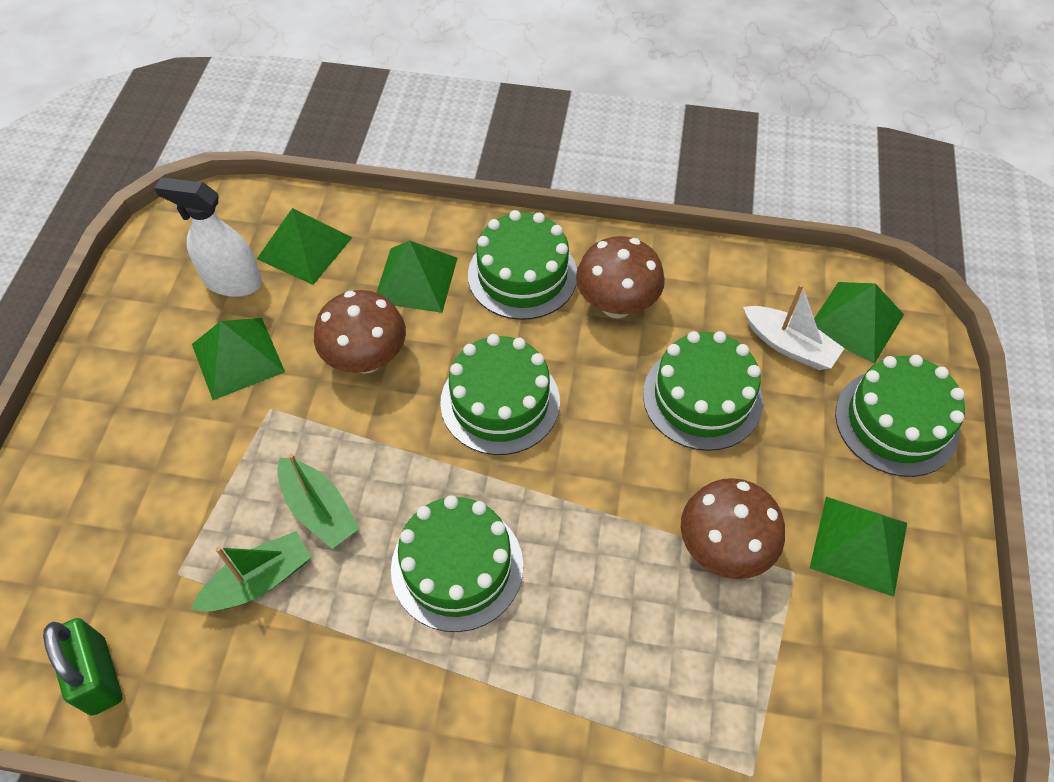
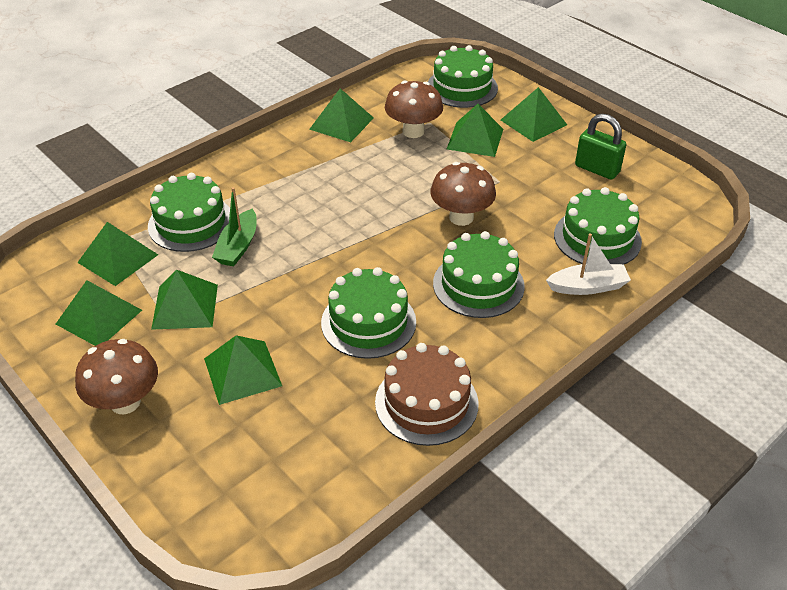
brown cake: none = 0 -> [375,343,479,446] = 1
green boat: [191,531,311,612] [277,454,360,549] = 2 -> [212,187,257,266] = 1
green pyramid: [192,318,285,400] [257,208,352,285] [376,240,457,313] [810,497,907,597] [814,282,904,364] = 5 -> [56,280,142,346] [77,222,158,286] [151,270,218,330] [204,335,282,405] [309,89,374,142] [447,104,503,157] [501,87,567,142] = 7
white spray bottle: [154,177,262,297] = 1 -> none = 0

